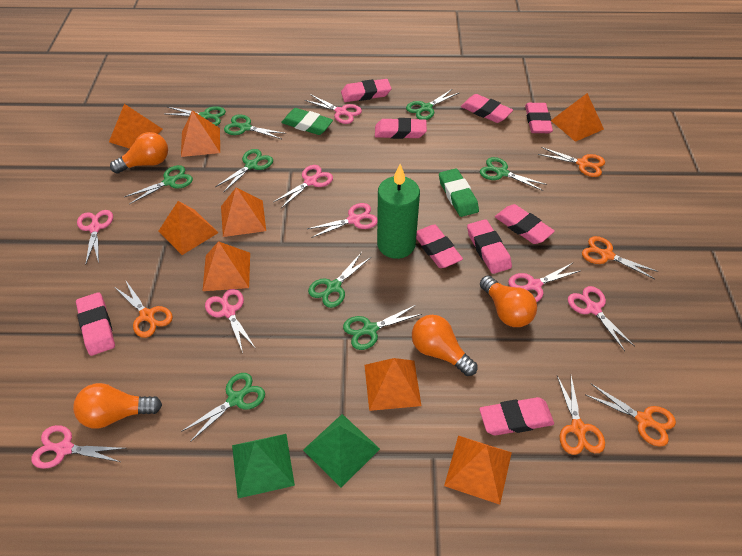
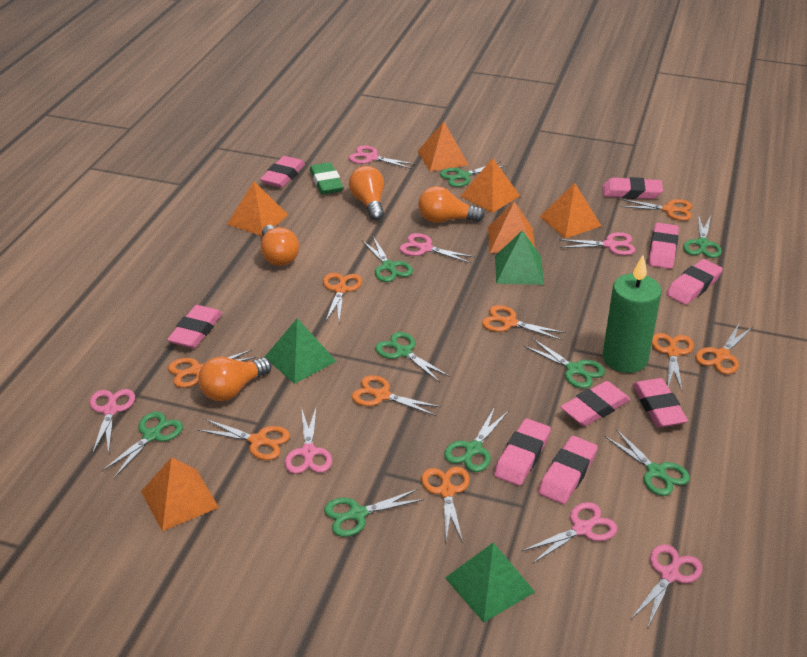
green eraser: [281,108,333,135] [439,168,479,217] = 2 -> [310,162,343,194] = 1
green pyramid: [232,434,295,498] [303,414,380,488] = 2 -> [265,318,337,384] [445,542,535,622] [495,230,544,285] = 3
orange pyramid: [109,104,162,149] [159,201,219,255] [181,110,220,157] [203,241,250,291] [221,187,266,237] [365,358,422,411] [444,436,512,505] [551,93,604,142] = 8 -> [141,457,219,531] [227,181,288,236] [417,121,468,171] [460,158,520,213] [488,201,535,253] [540,183,601,239] = 6
orange scissors: [116,281,173,338] [538,147,605,177] [557,376,605,455] [582,236,659,279] [586,384,676,447] = 5 -> [168,350,256,388] [198,419,290,460] [323,273,362,321] [352,375,441,416] [421,467,470,542] [482,305,566,340] [619,199,692,221] [652,333,694,390] [695,322,752,374] = 9
pink scissors: [31,425,126,469] [77,210,113,265] [205,289,256,353] [274,165,333,208] [305,94,362,124] [307,203,377,238] [508,263,580,302] [568,286,635,351] = 8 -> [90,389,135,454] [285,406,332,474] [349,145,416,169] [400,233,475,263] [522,502,617,564] [559,232,635,255] [631,544,702,627] = 7

